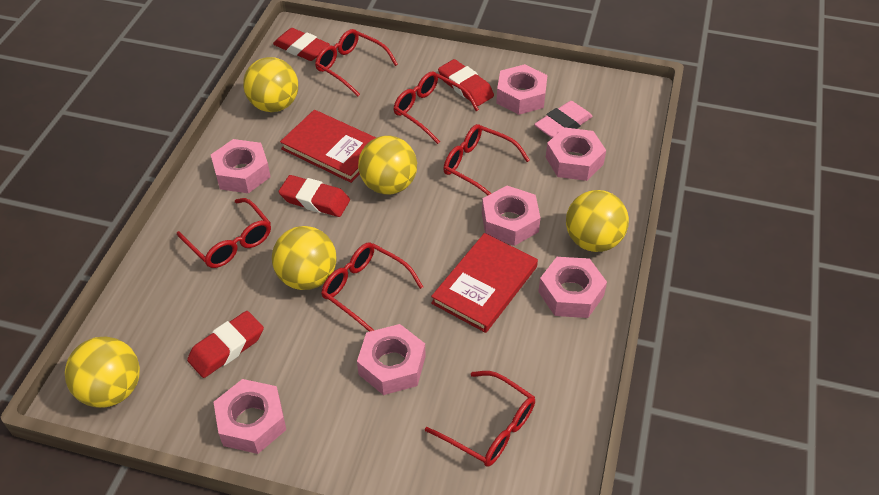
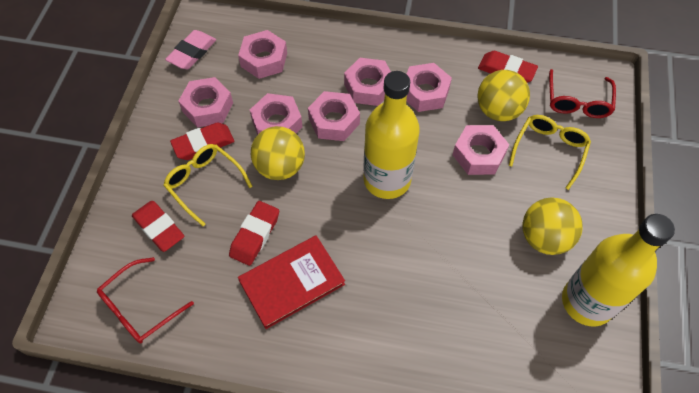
red book: [280,110,376,183] [431,233,538,333] = 2 -> [238,235,345,329] = 1
red glasses: [177,198,271,268] [315,29,398,96] [321,243,423,332] [393,71,479,144] [425,371,535,467] [443,124,530,195] = 6 -> [97,257,194,343] [549,69,616,118] = 2
yellow ball: [65,336,140,408] [243,57,298,112] [272,226,337,290] [358,136,417,195] [566,190,629,252] = 5 -> [251,126,305,180] [477,70,530,121] [522,197,583,255] = 3
yellow bottle: none = 0 -> [363,71,420,199] [562,214,675,326] = 2
yellow glasses: none = 0 -> [163,144,253,226] [509,115,591,190] = 2

